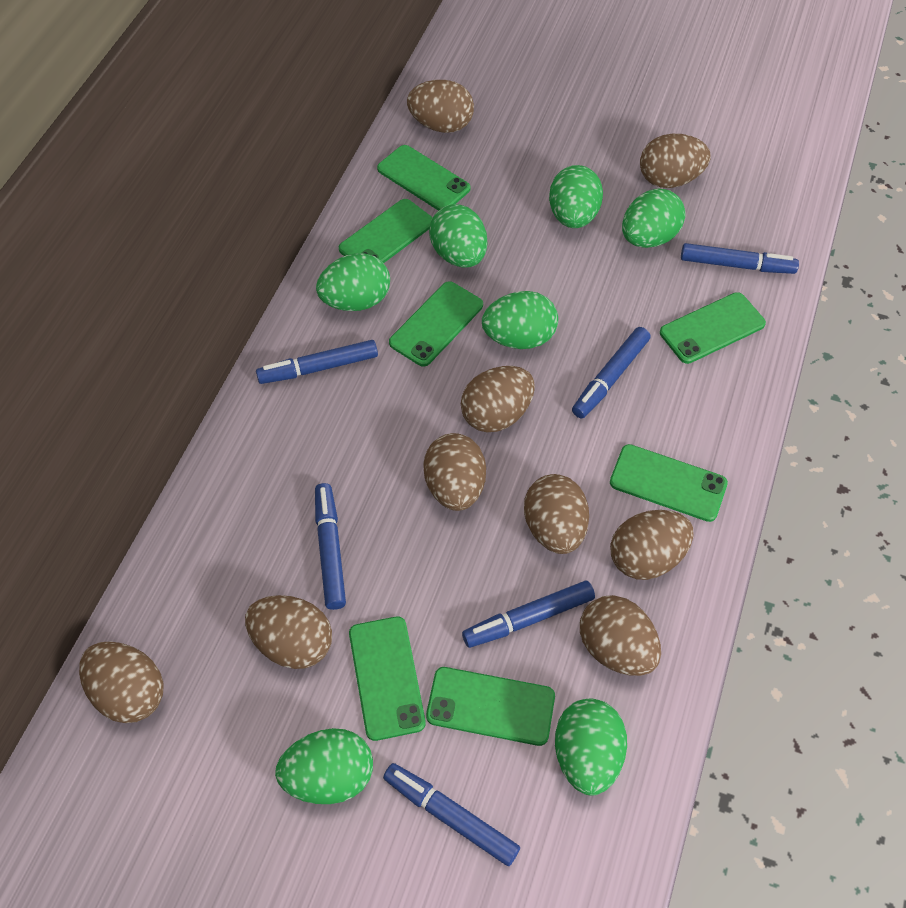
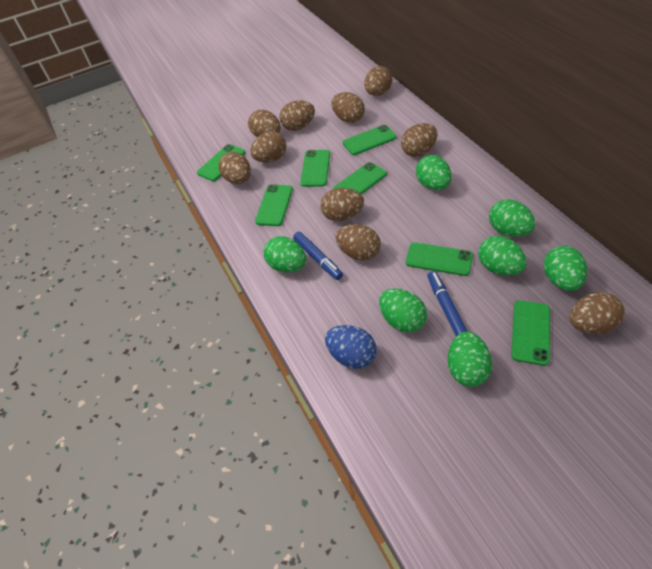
blue egg: none = 0 -> [325,325,377,369] = 1
blue marker: [256,340,378,384] [315,483,346,610] [383,763,520,866] [462,581,595,648] [572,327,650,419] [681,243,799,274] = 6 -> [293,232,343,280] [427,271,467,336] = 2
brown egg: [79,641,164,723] [245,595,332,669] [407,80,474,133] [423,433,486,511] [461,366,535,432] [524,474,589,554] [580,595,661,676] [610,510,693,580] [640,134,711,188] = 9 -> [218,152,251,184] [248,110,281,137] [250,131,287,163] [279,100,315,131] [321,188,364,221] [331,92,365,123] [336,224,381,261] [364,66,393,96] [401,123,438,157] [570,292,625,334] = 10

